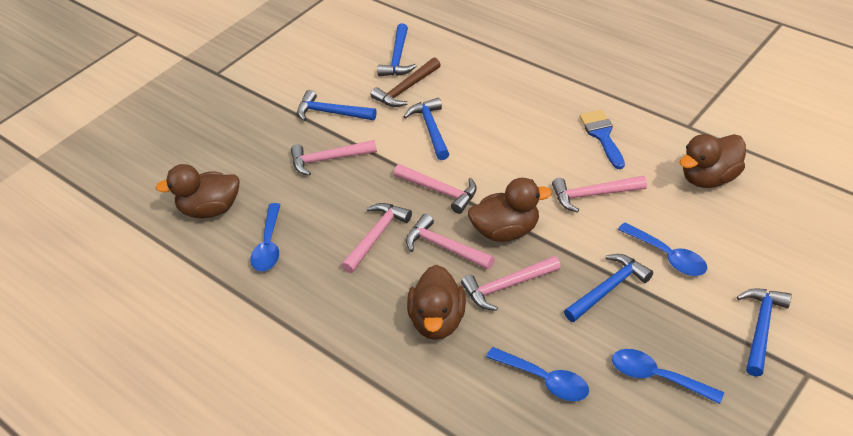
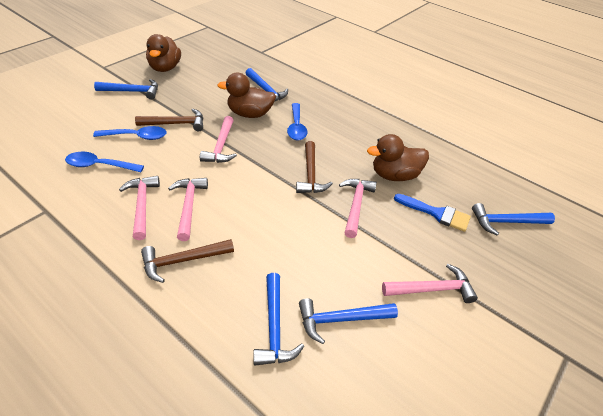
blue spoon: [250,203,281,272] [486,347,589,401] [612,349,724,404] [618,222,707,276] = 4 -> [65,151,144,172] [93,126,167,140] [287,103,307,141] = 3
brown duck: [156,164,240,218] [407,265,466,340] [468,178,552,242] [680,134,746,188] = 4 -> [146,34,181,72] [217,73,276,118] [367,134,429,181] = 3
brown hammer: [370,57,441,107] = 1 -> [135,109,203,131] [141,239,234,283] [296,141,333,193] = 3
pink hammer: [291,140,377,176] [341,203,412,273] [394,164,477,214] [406,214,495,270] [461,256,561,311] [552,176,647,213] = 6 -> [119,176,160,240] [168,178,208,241] [200,116,237,163] [339,179,377,238] [382,264,478,303] = 5

